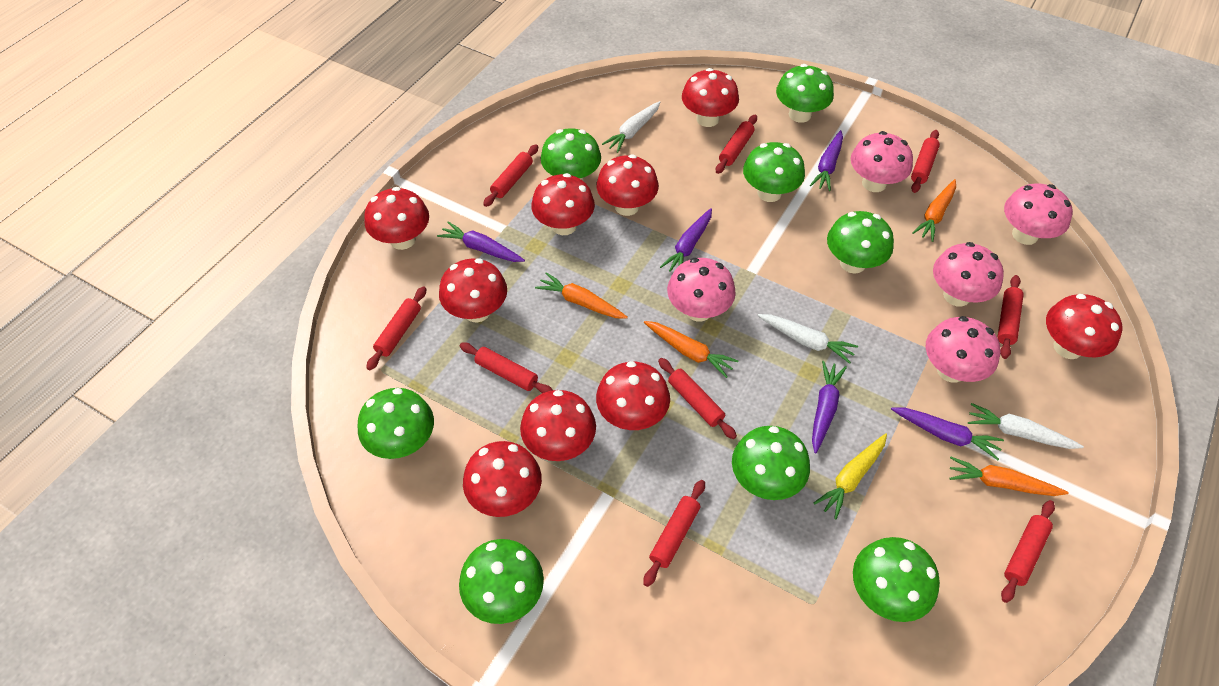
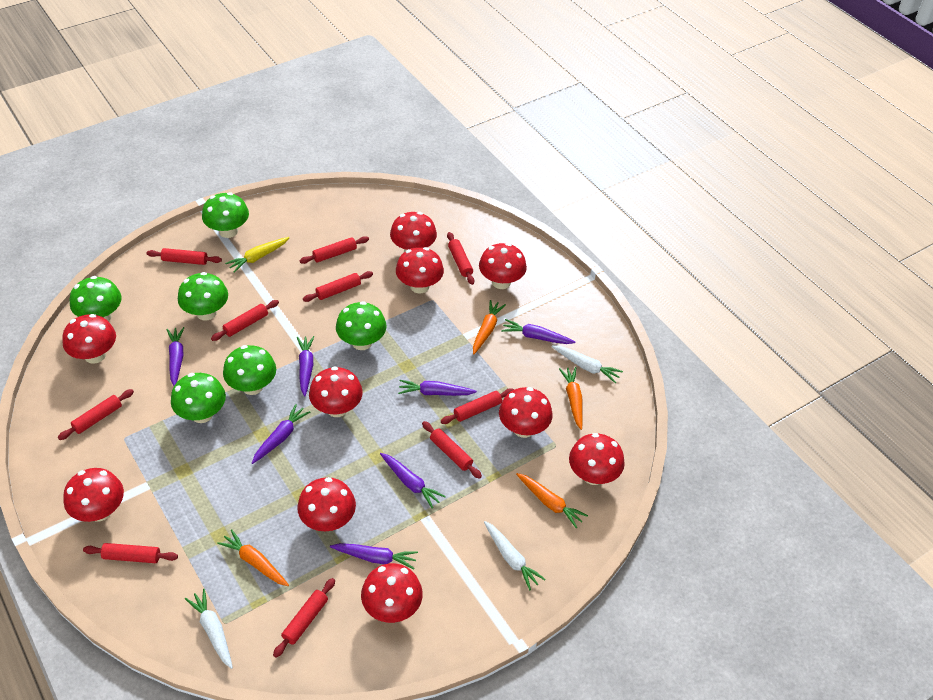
green mushroom: [357,388,434,459] [459,539,544,624] [541,128,601,181] [732,426,810,500] [743,142,805,202] [776,64,834,123] [827,211,894,274] [853,537,940,622] = 8 -> [70,276,122,322] [171,373,226,423] [178,272,228,320] [202,192,249,238] [223,345,276,395] [336,301,386,350] = 6
pink mushroom: [667,258,736,322] [851,131,913,192] [926,316,1000,383] [933,242,1004,307] [1004,183,1073,245] = 5 -> none = 0
purple carrot: [437,222,525,262] [660,208,712,272] [810,130,843,191] [812,361,847,454] [891,407,1004,460] = 5 -> [166,327,184,386] [252,404,310,464] [297,336,314,397] [330,543,418,569] [380,453,446,509] [398,380,477,396] [501,319,575,344] = 7
red mushroom: [364,187,429,250] [439,258,507,322] [463,441,542,517] [520,390,596,461] [531,173,595,235] [596,154,659,216] [596,361,670,430] [682,68,739,127] [1046,294,1122,359] = 9 -> [62,314,116,364] [63,468,124,522] [297,477,356,531] [309,366,363,417] [361,563,423,623] [390,212,437,252] [396,247,444,294] [479,243,527,289] [499,387,553,438] [569,433,625,485] = 10
red rolling pin: [366,286,426,370] [460,342,553,393] [483,144,538,207] [643,480,705,587] [658,358,737,439] [716,115,757,174] [911,130,940,193] [997,275,1024,359] [1001,500,1055,603] = 9 -> [58,389,134,440] [83,543,178,563] [147,248,222,265] [211,300,279,341] [273,578,335,658] [299,236,369,264] [303,271,373,302] [422,421,482,479] [441,388,514,424] [447,232,475,285] = 10

